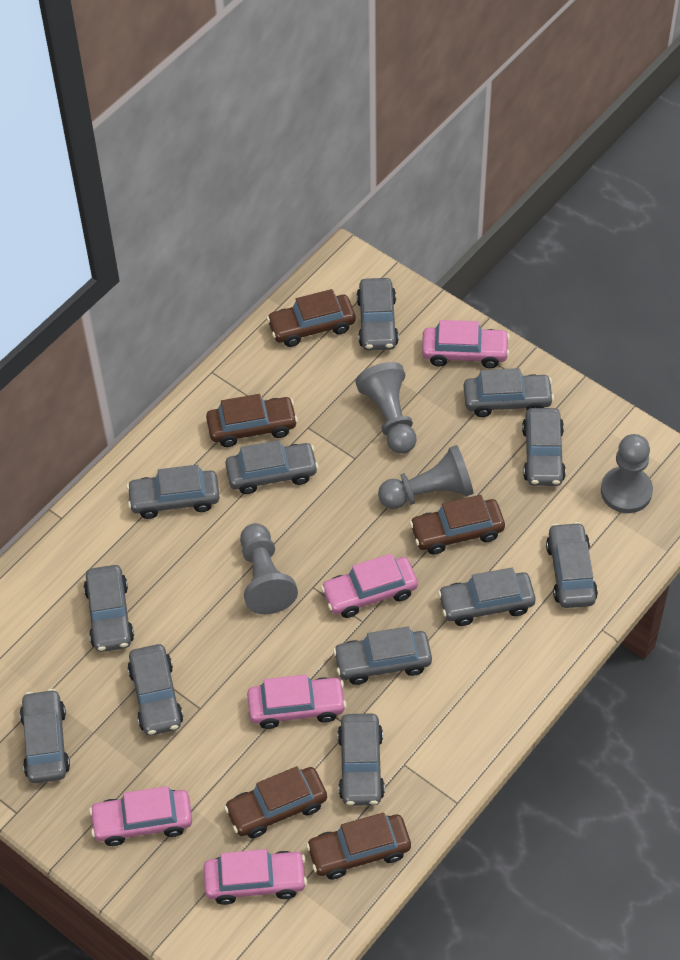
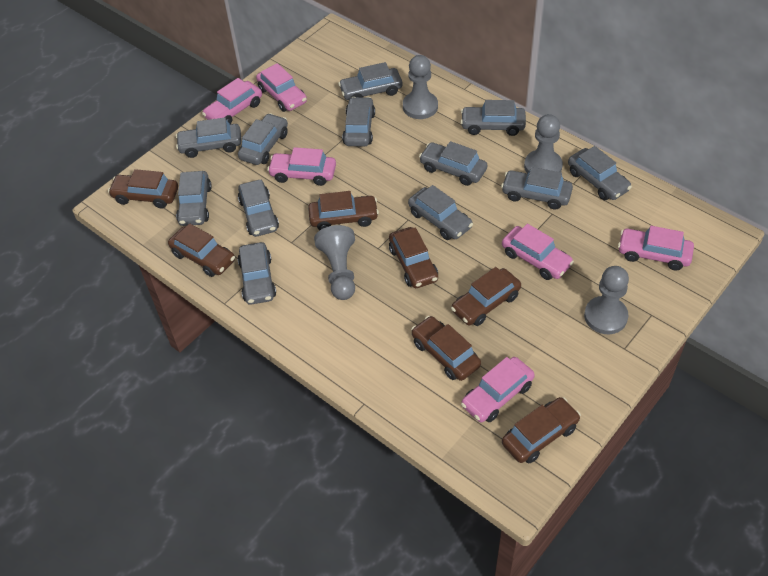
brown car: [206,394,298,447] [224,766,327,838] [267,289,356,347] [306,812,411,879] [409,495,505,555] = 5 -> [108,169,178,208] [168,223,235,277] [308,191,379,230] [389,227,438,288] [411,316,481,381] [451,267,521,326] [502,397,581,464] = 7
pink car: [89,786,192,846] [203,849,307,905] [247,675,347,729] [321,554,418,618] [422,320,510,368] = 5 -> [202,78,262,124] [256,63,307,112] [267,147,336,186] [461,357,535,422] [502,224,574,280] [618,226,694,271] = 6

